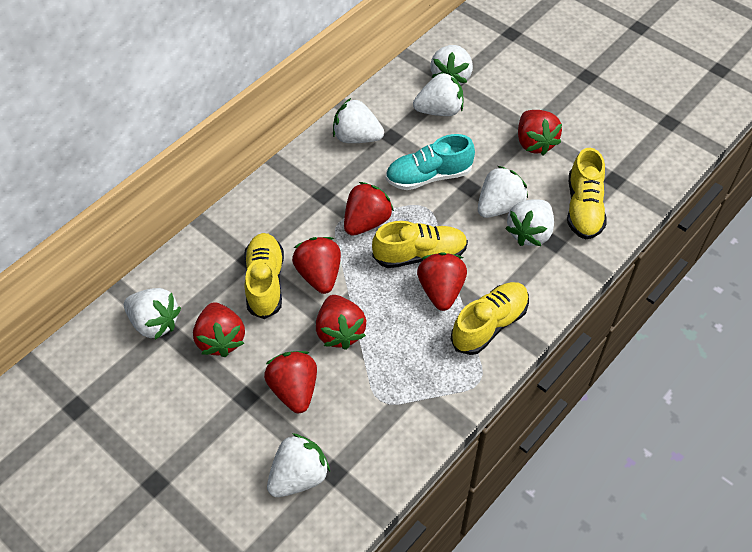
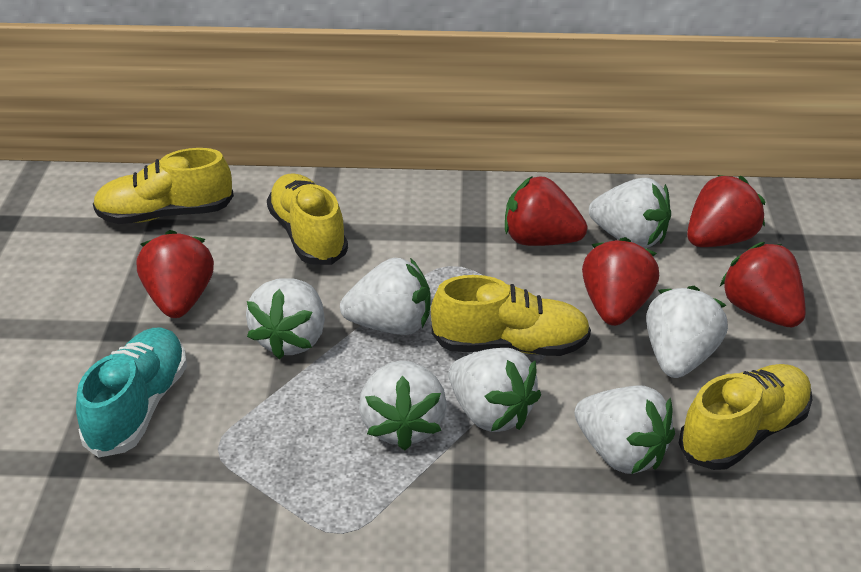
red strawberry: [193,302,245,357] [264,351,317,413] [292,237,341,294] [316,295,367,350] [344,182,394,236] [417,252,467,311] [518,110,562,155] = 7 -> [137,230,214,318] [505,176,587,246] [582,237,659,326] [687,175,765,247] [720,242,806,327] = 5

